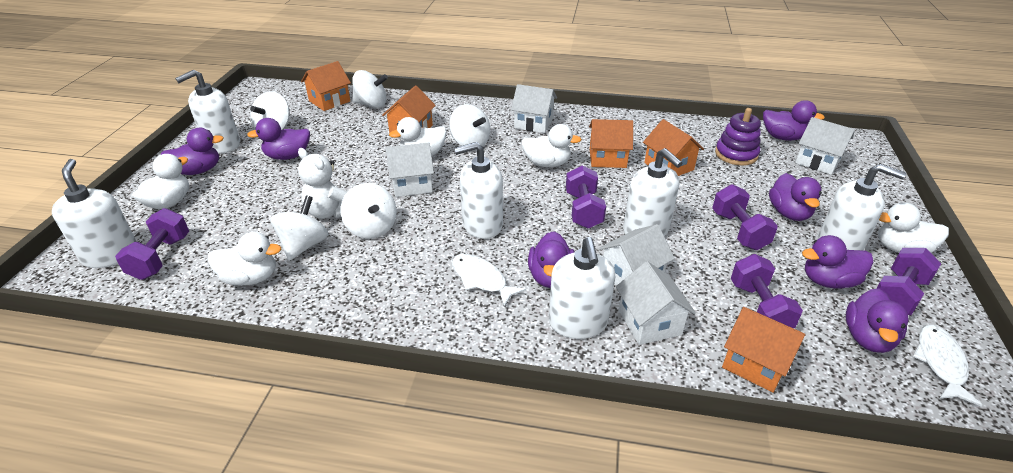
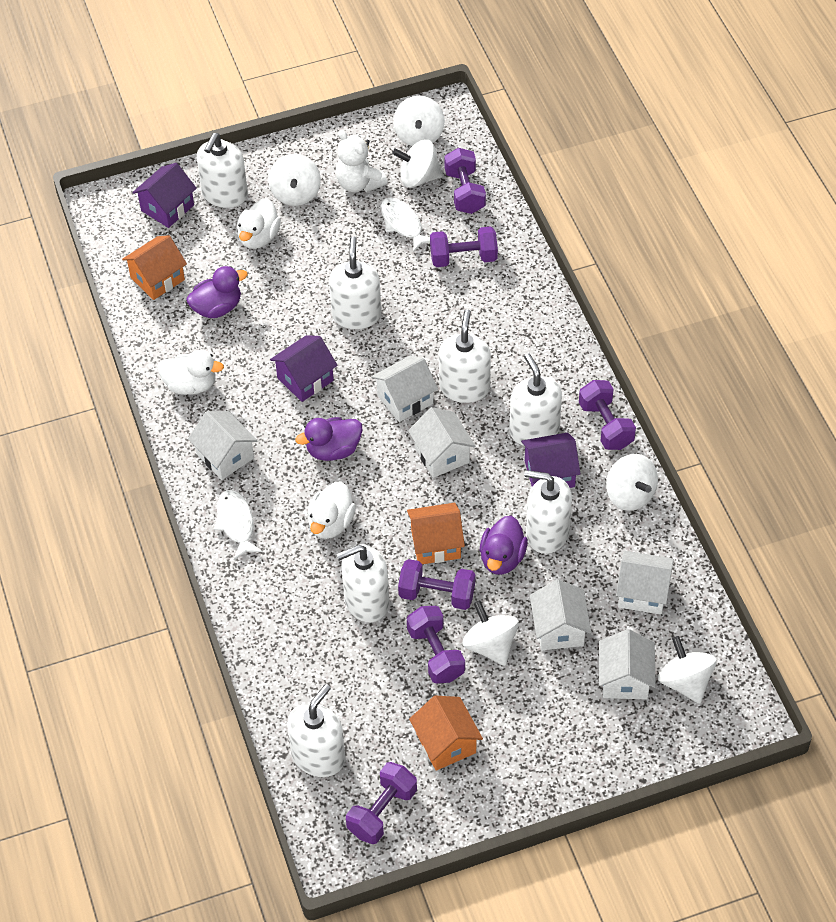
orange house: [301,61,351,111] [382,85,436,133] [589,119,633,168] [643,119,704,176] [722,307,806,393] = 5 -> [122,235,187,300] [407,503,465,564] [409,696,483,771] = 3
purple duck: [161,128,224,175] [247,118,310,160] [528,231,575,288] [763,100,825,141] [769,173,822,221] [802,235,873,288] [846,288,909,353] = 7 -> [186,266,248,318] [295,417,363,461] [480,516,528,575] = 3
purple dumbbell: [115,208,189,280] [566,165,606,229] [712,184,778,250] [731,254,803,328] [876,248,941,315] = 5 -> [346,762,417,844] [398,559,475,610] [407,606,465,684] [430,226,498,267] [444,148,486,214] [579,380,636,450] = 6
purple house: none = 0 -> [132,163,197,228] [270,335,338,402] [521,432,580,488] = 3
purple stacking toy: [715,108,761,166] = 1 -> none = 0
white duck: [133,154,189,209] [208,232,281,286] [389,117,446,156] [521,124,582,167] [878,202,949,253] = 5 -> [157,350,224,395] [237,198,281,249] [307,481,356,539] = 3
white house: [386,143,434,197] [511,84,557,133] [598,224,675,285] [616,261,696,345] [795,117,855,175] = 5 -> [188,411,258,480] [371,356,438,422] [408,407,476,478] [530,579,591,650] [599,629,656,699] [616,551,674,615] = 6
white soap dispenser: [52,159,137,268] [175,70,240,153] [454,142,503,239] [549,237,615,339] [623,148,682,236] [817,164,906,250] = 6 -> [197,133,248,208] [287,684,345,777] [329,236,381,329] [337,544,389,622] [439,309,491,403] [510,353,562,446] [524,470,572,554] = 7
white spinning top: [250,91,290,130] [270,195,329,261] [341,183,397,239] [352,70,388,108] [449,104,490,150] = 5 -> [268,154,321,206] [392,139,443,188] [393,96,445,146] [463,600,519,666] [606,454,658,511] [658,636,717,704] = 6

